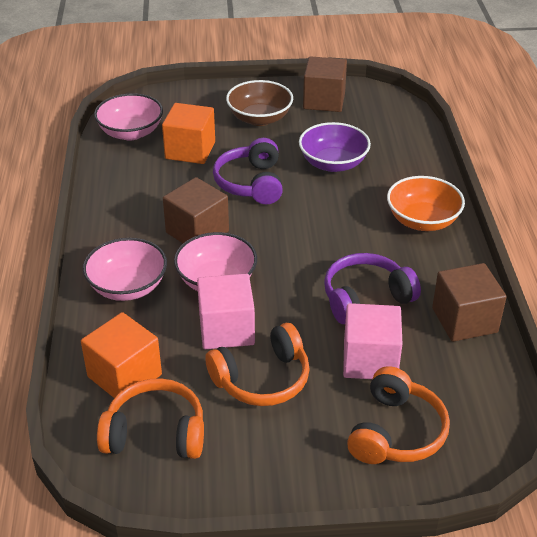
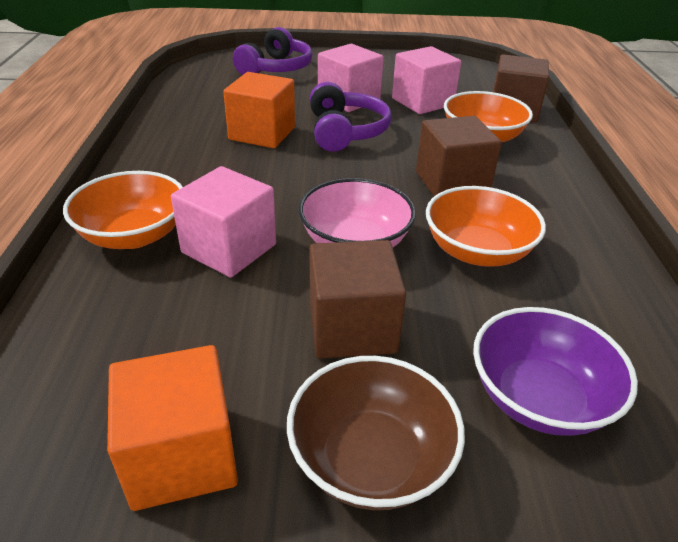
orange bowl: [387,176,465,231] = 1 -> [63,171,183,249] [426,186,546,267] [444,91,533,142] = 3
orange headphones: [97,378,204,459] [205,323,310,406] [347,366,450,464] = 3 -> none = 0
pink bowl: [83,238,167,301] [94,93,163,141] [174,232,257,291] = 3 -> [298,178,416,247] = 1
pink cube: [197,273,255,349] [343,303,402,379] = 2 -> [171,166,276,277] [318,44,384,112] [392,46,461,114] = 3

